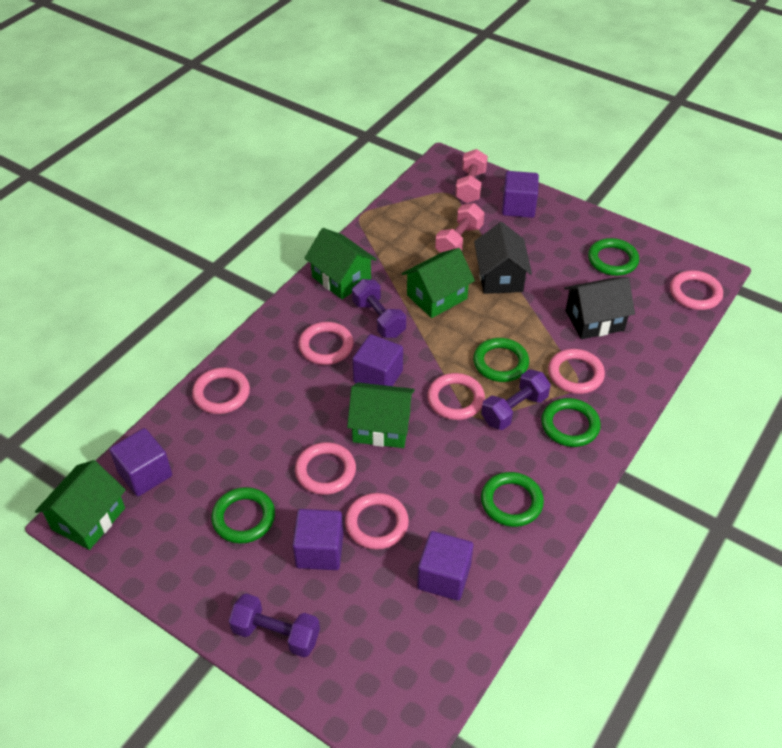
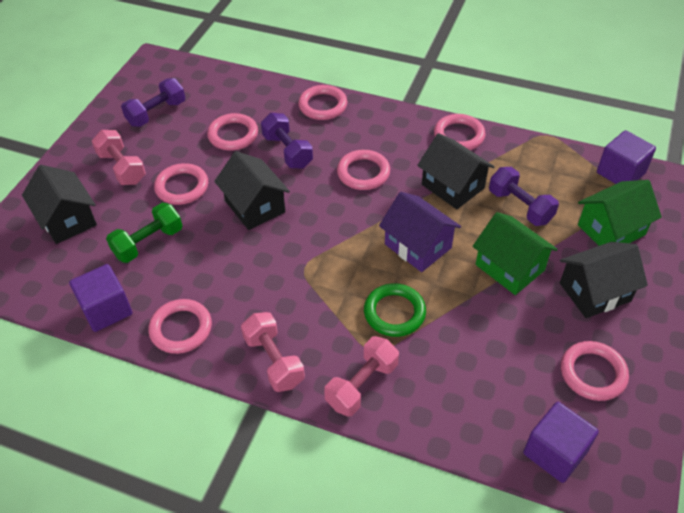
black house: [474,222,532,294] [564,277,635,339] = 2 -> [22,165,97,244] [215,151,290,230] [417,133,494,209] [560,242,648,318] = 4
green dumbbell: none = 0 -> [106,203,183,263] = 1
green house: [35,460,126,550] [304,228,377,299] [347,383,415,448] [402,248,475,318] = 4 -> [473,212,558,295] [578,180,662,246] = 2
green ring: [211,487,275,544] [473,338,529,382] [481,472,544,527] [541,398,601,447] [588,238,639,276] = 5 -> [364,283,426,337] = 1
pink dumbbell: [435,203,484,253] [455,149,488,203] = 2 -> [92,130,146,185] [241,312,305,392] [324,336,399,417] = 3
purple cube: [109,428,172,496] [293,509,343,570] [352,334,403,386] [417,531,473,601] [502,171,539,218] = 5 -> [69,264,132,332] [523,402,599,483] [597,130,656,184] = 3
purple house: none = 0 -> [379,192,461,272] = 1

